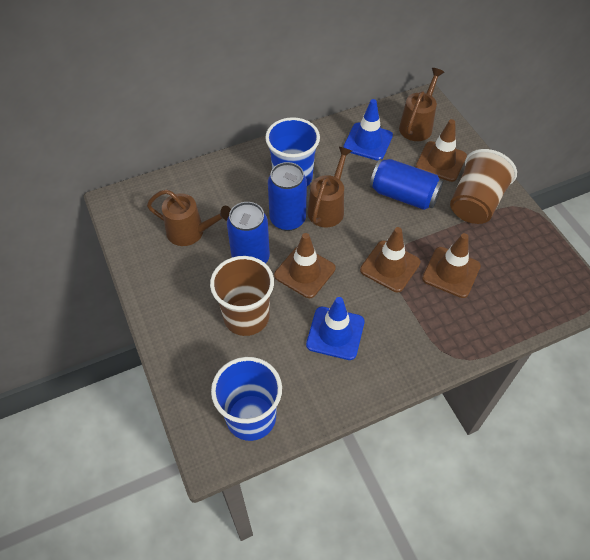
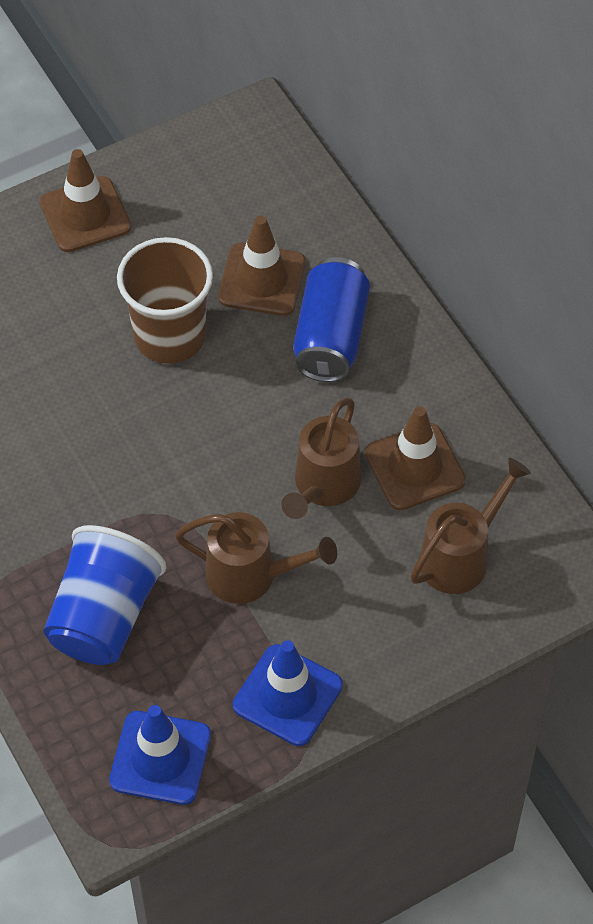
blue can: [227,202,270,264] [268,162,307,231] [370,159,443,210] = 3 -> [293,257,370,382] = 1
blue cup: [211,357,282,441] [265,117,320,186] = 2 -> [43,525,166,665] = 1
brown cup: [210,256,274,336] [450,149,517,224] = 2 -> [117,237,213,364] = 1
brown traffic cone: [274,233,336,298] [360,227,421,292] [416,119,467,182] [422,233,481,298] = 4 -> [40,149,131,252] [218,215,305,316] [365,406,466,510] = 3

